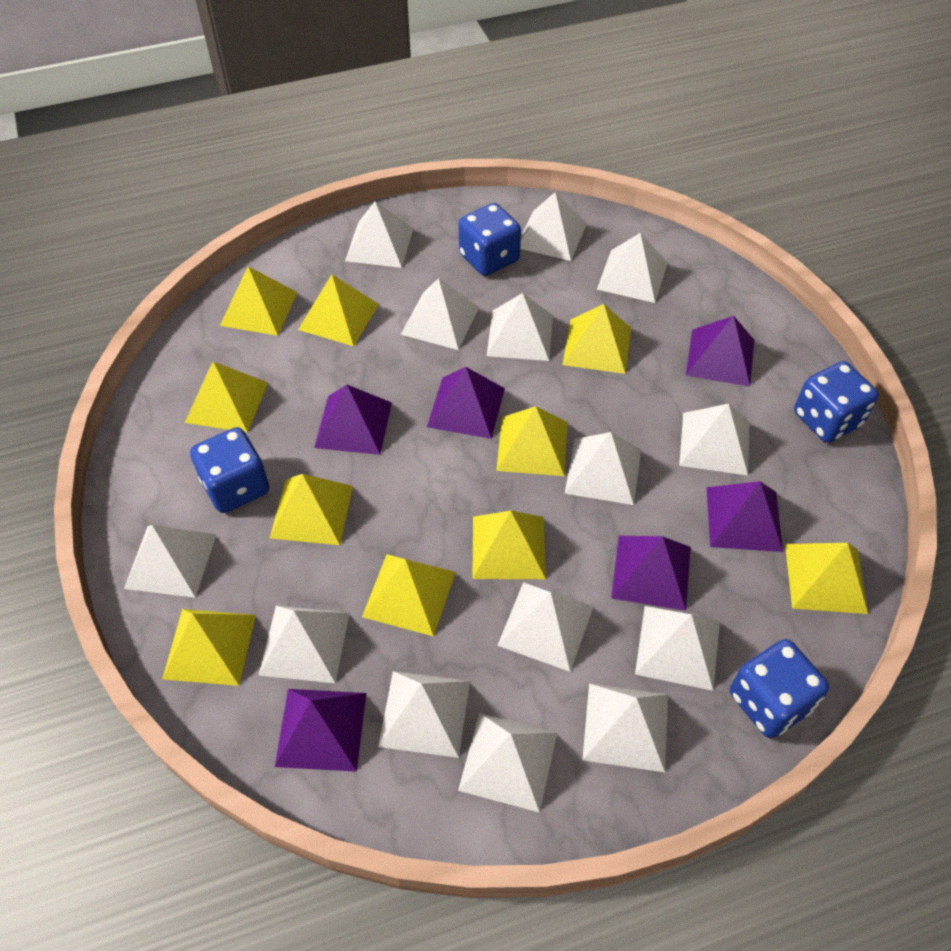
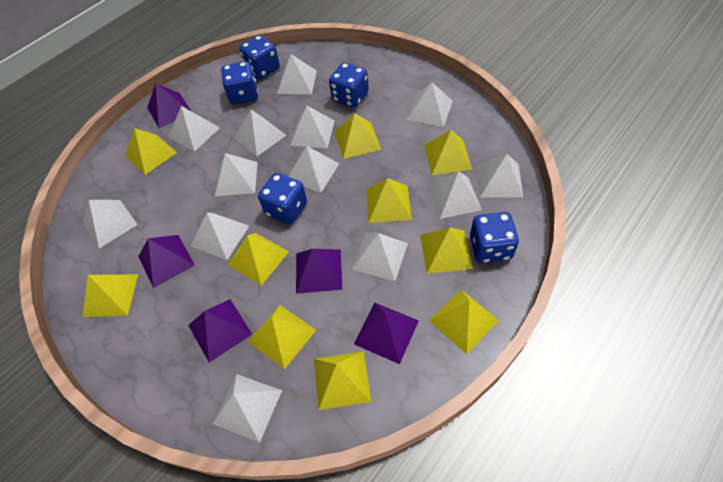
blue dice: [190,427,269,513] [459,203,521,276] [730,639,829,738] [794,361,879,443] = 4 -> [221,61,258,104] [239,35,280,79] [258,173,307,224] [329,63,369,108] [470,212,519,263] = 5
purple pyramid: [275,689,366,772] [314,385,392,455] [427,367,505,439] [611,536,691,611] [686,316,754,387] [706,481,783,552] = 6 -> [138,235,195,288] [147,83,192,128] [188,299,252,362] [296,249,342,294] [354,303,419,364] = 5
white pyramid: [124,525,217,598] [258,606,350,683] [345,201,413,268] [378,671,470,758] [401,278,479,350] [458,713,557,813] [487,293,553,361] [497,582,594,672] [520,192,587,261] [565,432,641,505] [582,683,668,772] [597,233,668,303] [635,606,720,691] [679,404,750,476] = 14 -> [83,200,138,248] [169,106,220,152] [191,212,249,260] [213,374,282,443] [215,153,258,196] [234,110,286,156] [277,54,317,94] [288,146,339,193] [290,106,335,148] [351,233,408,281] [407,82,453,127] [428,171,482,219] [477,154,524,198] = 13

